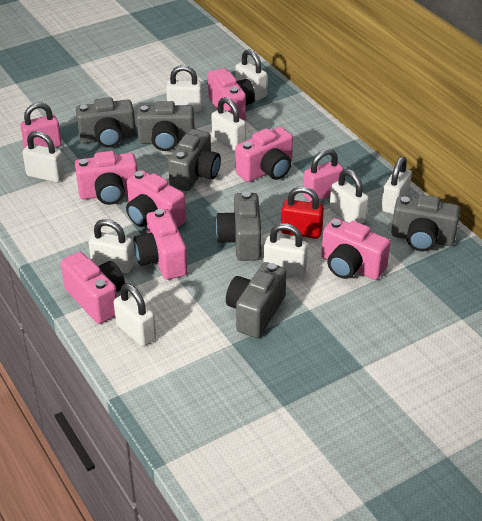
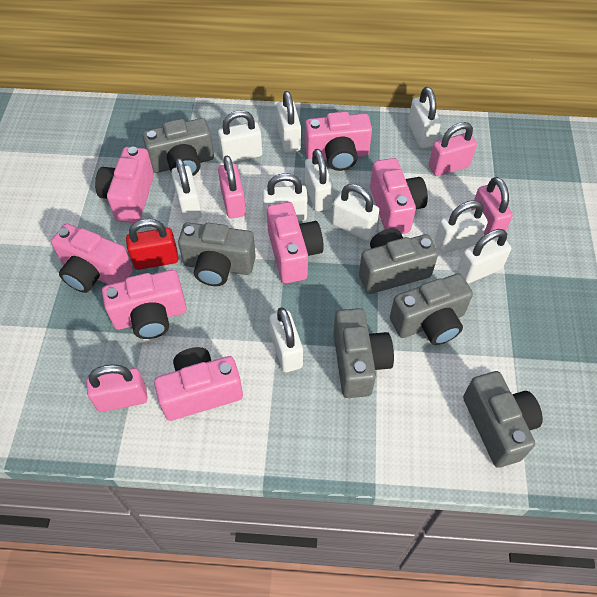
pink padlock: [20,102,62,148] [303,149,344,202] = 2 -> [86,364,147,412] [218,155,246,218] [429,122,477,176] [471,177,513,235] = 4
white padlock: [23,131,65,182] [88,219,134,273] [114,284,156,347] [166,65,202,112] [211,97,246,151] [236,49,267,101] [264,223,308,277] [329,169,369,224] [381,156,412,215] = 9 -> [171,158,202,221] [218,110,262,162] [262,173,308,223] [269,307,303,372] [277,91,301,153] [305,149,333,212] [332,184,379,241] [408,87,441,148] [435,200,488,253] [457,229,511,283] = 10

